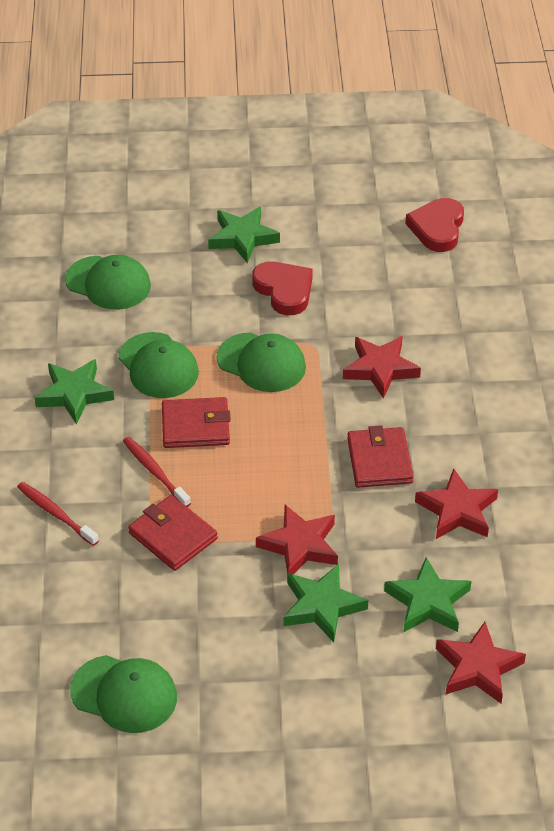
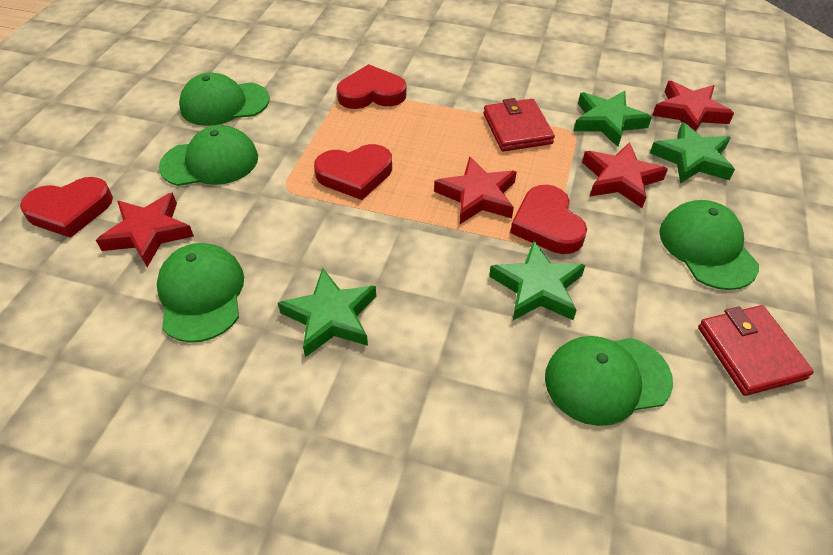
green cap: [65,255,151,310] [70,655,177,733] [118,332,199,398] [216,333,306,392] = 4 -> [157,243,244,343] [159,125,258,186] [179,73,270,126] [545,336,673,426] [659,200,759,290] = 5
red heart: [252,261,313,315] [405,198,464,252] = 2 -> [20,177,113,238] [314,144,392,200] [337,64,406,109] [510,185,587,254] = 4
red toothbrush: [17,482,99,546] [123,437,191,507] = 2 -> none = 0
red wallet: [128,495,218,571] [162,397,231,448] [347,425,413,488] = 3 -> [483,98,555,152] [698,305,814,396] = 2

